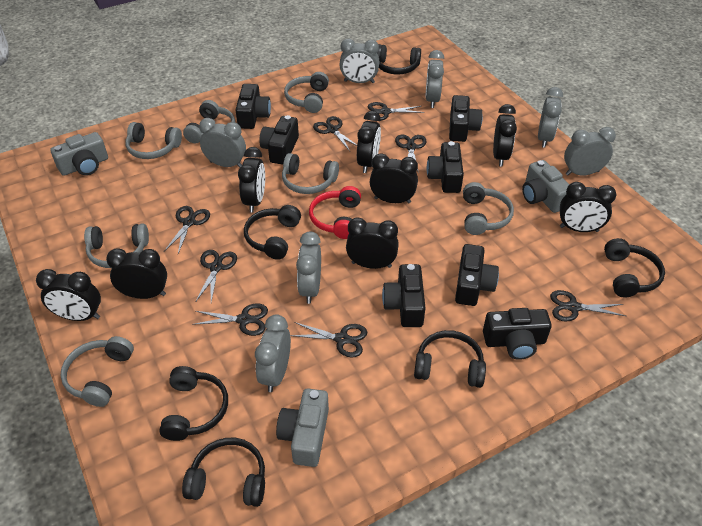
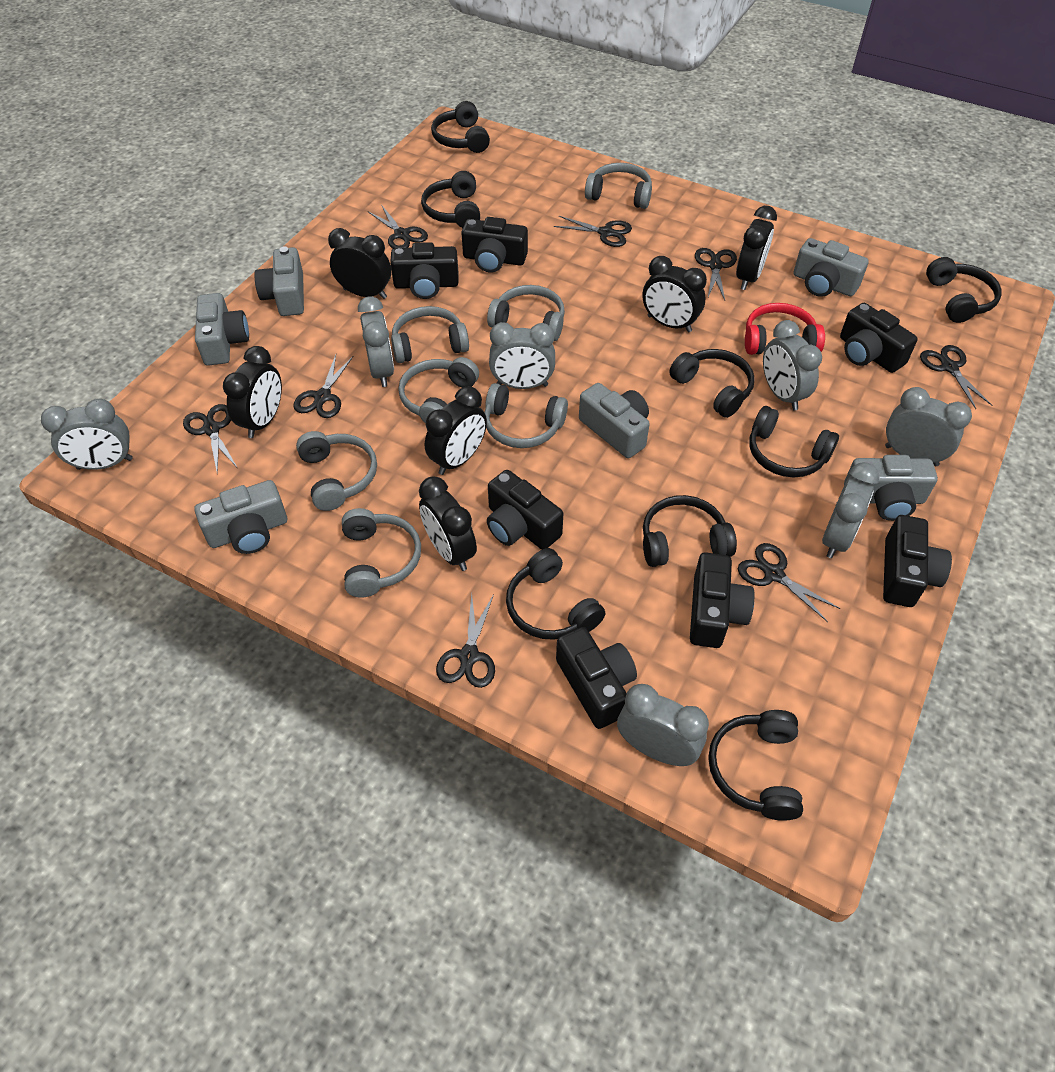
black clock: [36,269,101,321] [106,248,167,299] [238,147,265,213] [346,217,399,269] [357,111,381,173] [370,153,418,204] [493,104,517,166] [560,182,616,232] = 8 -> [223,346,282,438] [328,228,391,299] [419,476,477,571] [425,386,487,475] [642,256,707,332] [736,206,777,290] = 6
black headphones: [159,366,228,441] [182,438,265,507] [244,205,301,260] [377,44,421,74] [414,330,486,388] [604,238,665,298] = 6 -> [421,171,480,228] [431,101,490,153] [506,548,605,640] [643,495,737,567] [669,349,755,418] [708,710,803,821] [749,406,839,477] [926,257,1002,323] = 8
grey camera: [50,132,108,176] [276,389,329,467] [522,160,569,213] = 3 -> [194,480,287,554] [195,293,249,366] [254,246,304,316] [579,383,650,458] [793,238,869,297] [844,455,938,521] = 6

